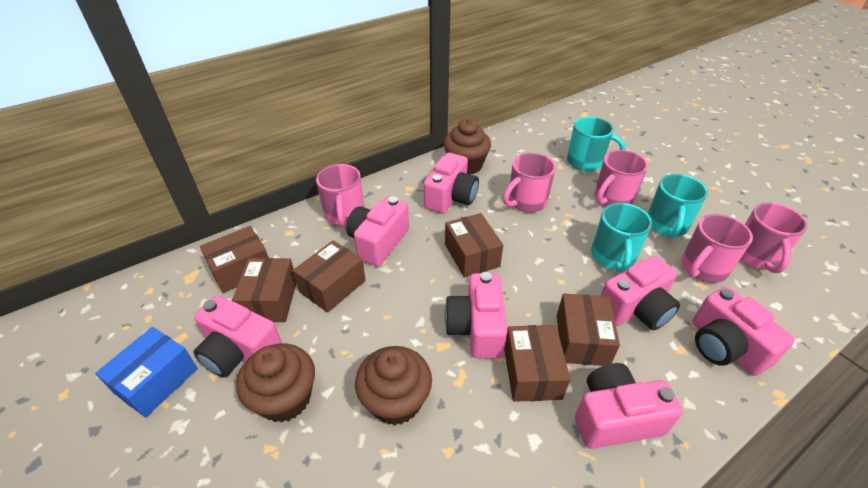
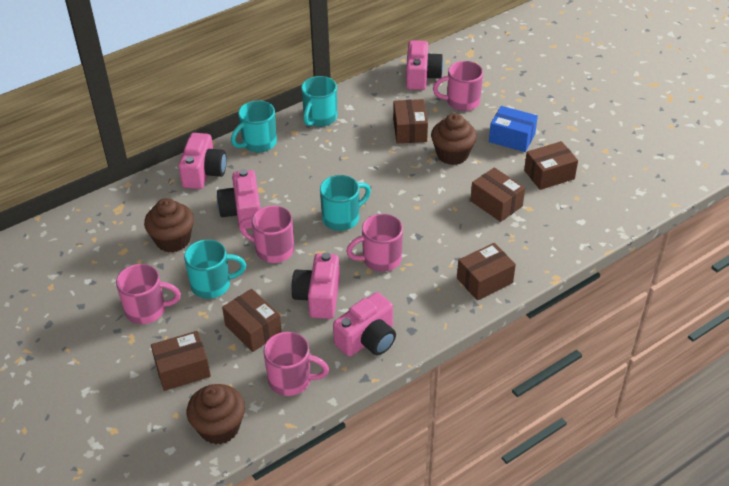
pink camera: [193,296,282,378] [346,196,409,266] [424,153,479,214] [444,272,507,358] [575,363,683,449] [600,256,680,330] [692,286,795,376] = 7 -> [179,133,227,189] [217,169,260,229] [291,252,340,319] [333,292,396,357] [406,40,443,90] = 5
turquoise mug: [567,117,626,171] [591,203,652,273] [648,174,708,238] = 3 -> [184,239,246,299] [231,100,277,152] [301,76,337,127] [320,175,371,231] = 4

